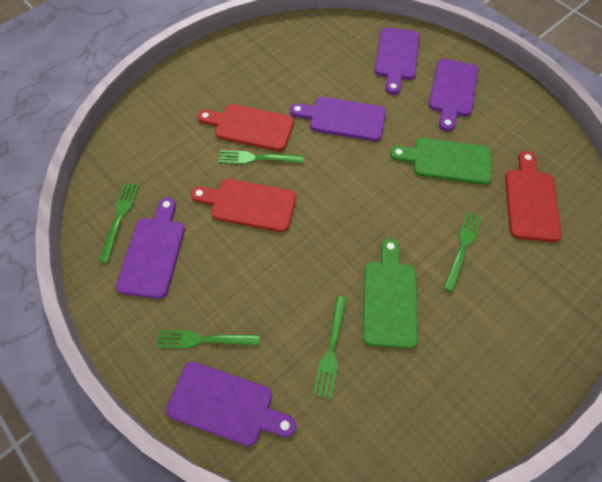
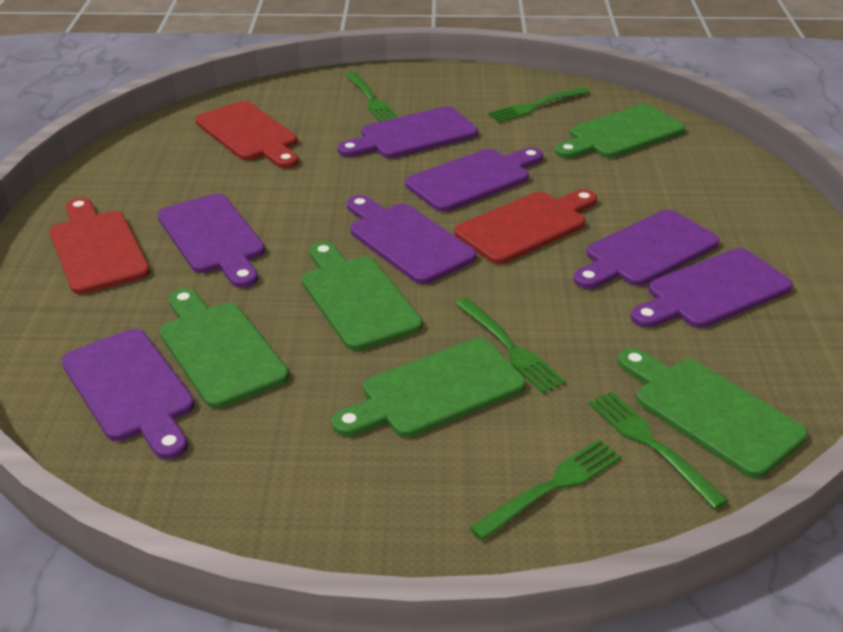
green cutting board: [363,238,418,349] [390,138,492,185] = 2 -> [160,288,289,409] [302,242,423,351] [332,338,526,437] [555,104,685,158] [618,348,808,478] = 5
purple cutting board: [116,197,185,299] [166,362,296,446] [290,97,386,141] [375,27,420,95] [429,59,478,131] = 5 -> [61,329,195,460] [157,194,265,288] [338,106,478,158] [347,195,477,284] [405,147,543,212] [573,210,720,289] [631,248,793,328] = 7

